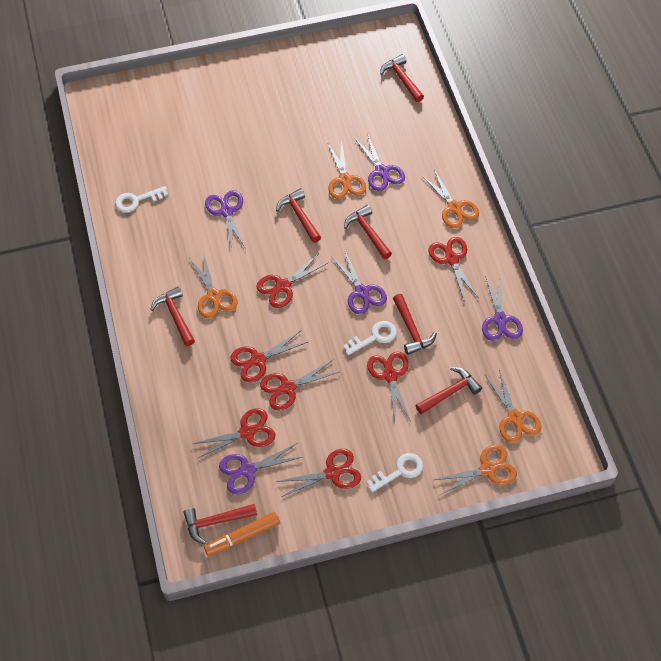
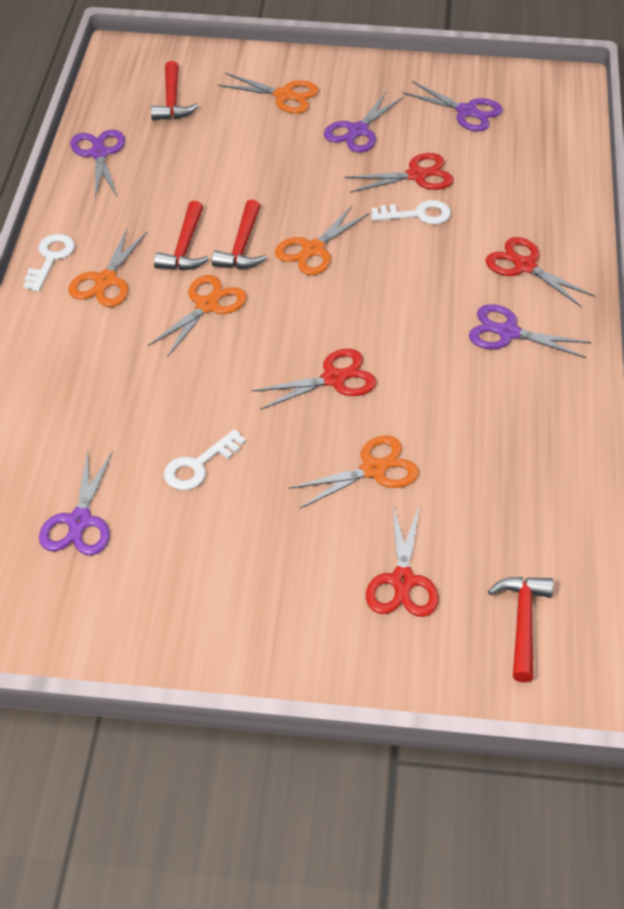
orange marker: [204,512,280,556] = 1 -> none = 0
red hammer: [150,286,195,346] [183,504,257,545] [276,188,321,243] [344,205,392,259] [380,54,424,102] [393,294,437,355] [416,367,482,414] = 7 -> [151,61,198,120] [154,201,209,270] [212,199,267,269] [488,577,554,682] = 4
red scissors: [193,408,276,459] [231,331,308,383] [256,253,329,308] [260,360,339,411] [276,449,361,497] [367,352,411,422] [429,237,478,302] = 7 -> [251,349,376,410] [344,153,454,193] [366,506,439,617] [485,237,595,307] = 4

